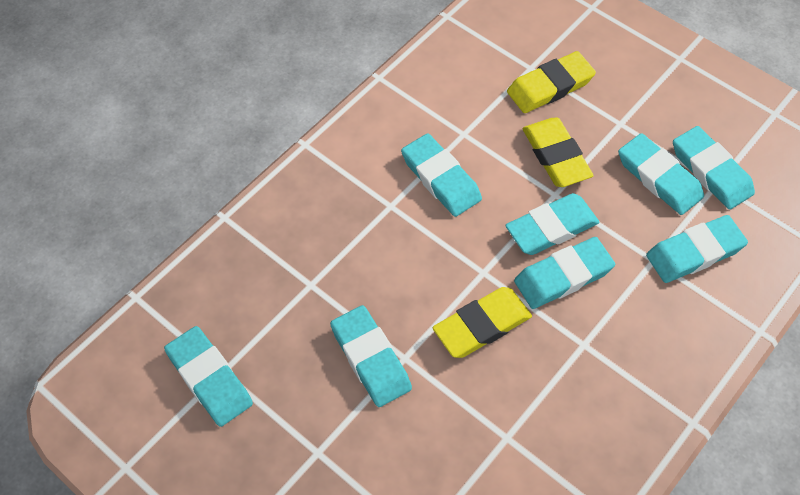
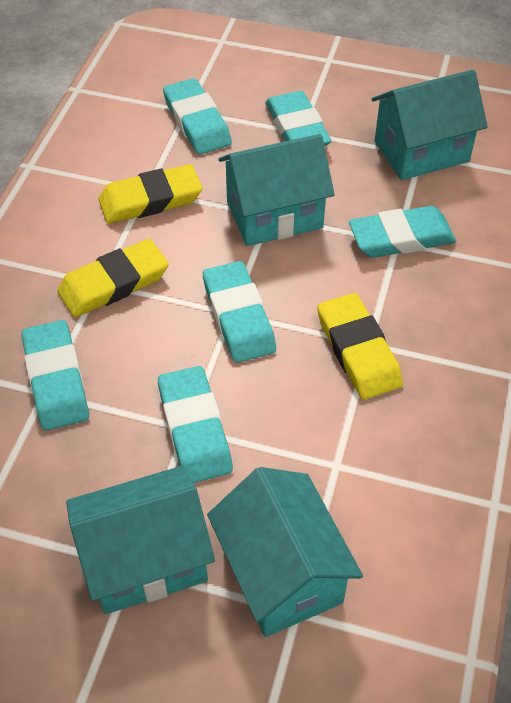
turquoise eraser: [164,326,253,427] [330,305,412,407] [401,133,482,217] [505,193,600,255] [514,237,615,309] [618,133,704,215] [646,215,748,283] [673,126,755,210] = 8 -> [21,320,89,431] [158,366,233,483] [163,78,232,155] [203,261,276,363] [265,91,331,146] [349,206,456,258] = 6
turquoise house: none = 0 -> [66,466,215,614] [207,467,363,637] [218,134,335,246] [372,70,488,180] = 4

